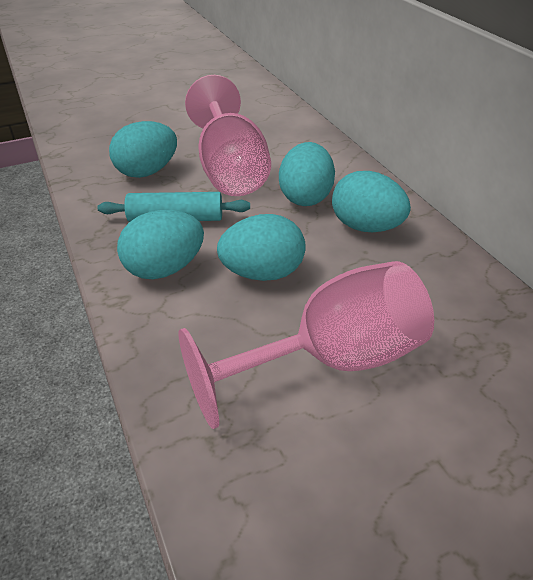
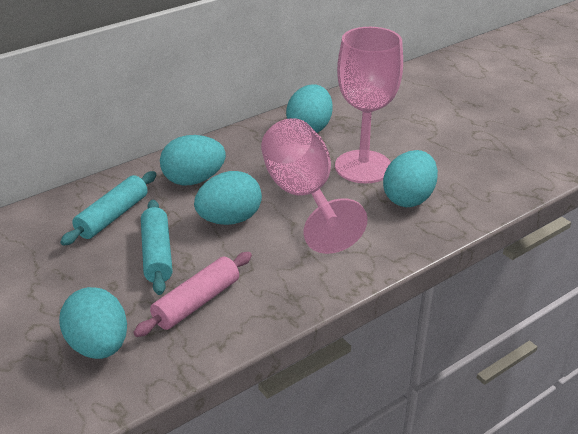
pink rolling pin: none = 0 -> [133,252,252,337] = 1
turquoise rolling pin: [97,192,250,222] = 1 -> [60,171,157,246] [141,200,173,295] = 2

